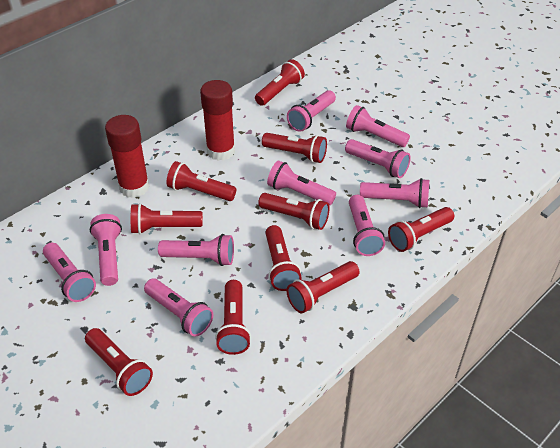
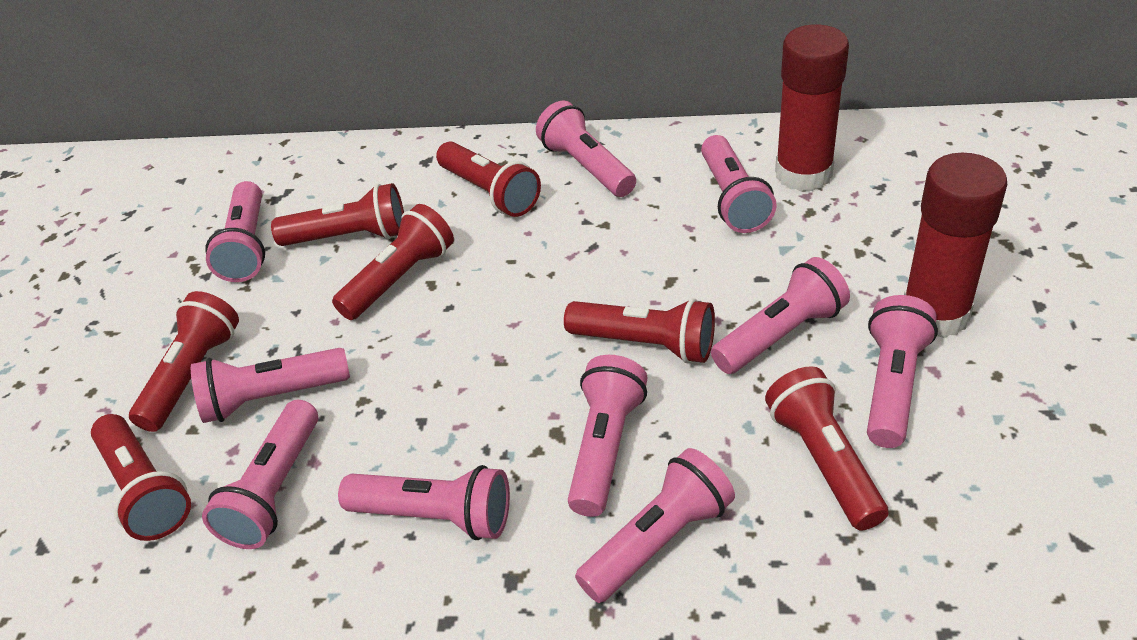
red flashlight: [85,328,153,396] [131,203,203,234] [166,161,236,201] [215,280,251,355] [255,59,305,106] [258,193,330,230] [262,133,327,163] [266,225,302,291] [286,261,360,313] [388,207,454,252] = 10 -> [91,414,191,541] [129,291,239,432] [271,183,404,246] [332,204,454,320] [436,142,541,217] [564,298,715,363] [765,366,888,530] = 7

